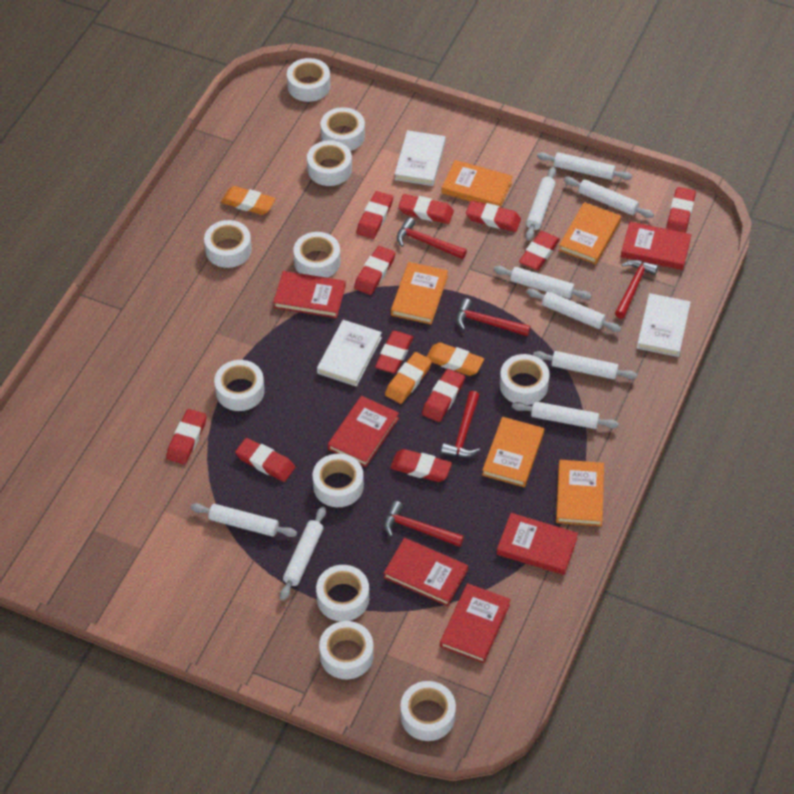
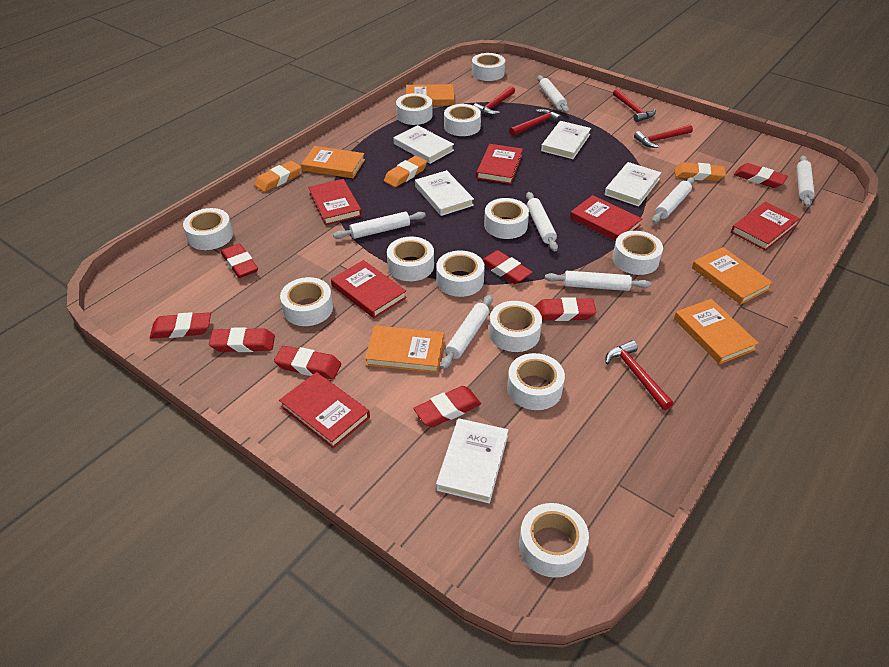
red eraser: [166,409,207,464] [235,438,295,482] [354,246,395,295] [357,191,393,239] [375,331,413,373] [390,449,452,482] [398,194,454,224] [422,369,465,422] [466,200,521,232] [519,231,560,270] [666,187,696,233] = 11 -> [150,312,211,339] [209,327,275,352] [221,243,258,278] [274,346,341,379] [413,386,481,427] [482,250,533,284] [535,297,596,321] [734,163,788,188] = 8
white book: [317,320,382,386] [395,130,446,186] [637,293,691,357] = 3 -> [393,125,454,164] [415,170,474,216] [436,418,508,503] [541,121,591,159] [604,162,661,207] = 5
white rolling pin: [190,503,297,537] [280,506,326,601] [494,266,592,300] [512,401,619,429] [526,167,556,241] [527,289,621,332] [533,351,637,379] [537,152,632,180] [564,177,654,218] = 9 -> [333,212,426,239] [441,294,493,369] [526,192,558,251] [537,75,569,113] [545,271,651,291] [652,177,695,223] [797,156,815,207] = 7
white tape: [204,220,252,268] [214,360,265,411] [287,58,331,102] [293,232,341,278] [307,140,352,186] [313,454,364,507] [316,565,369,621] [319,621,374,679] [321,107,365,151] [400,681,456,741] [500,354,550,405] = 11 -> [183,208,233,250] [280,277,333,326] [387,237,434,281] [396,93,433,125] [436,251,485,297] [444,104,481,136] [472,53,505,81] [484,198,529,239] [489,301,542,352] [507,353,565,410] [519,503,589,578] [612,231,663,275] = 12

